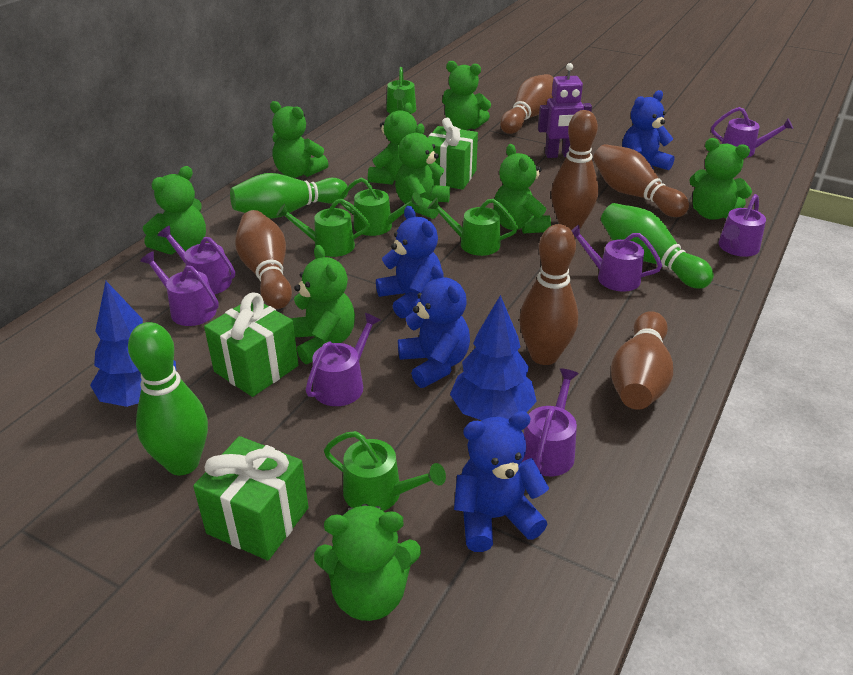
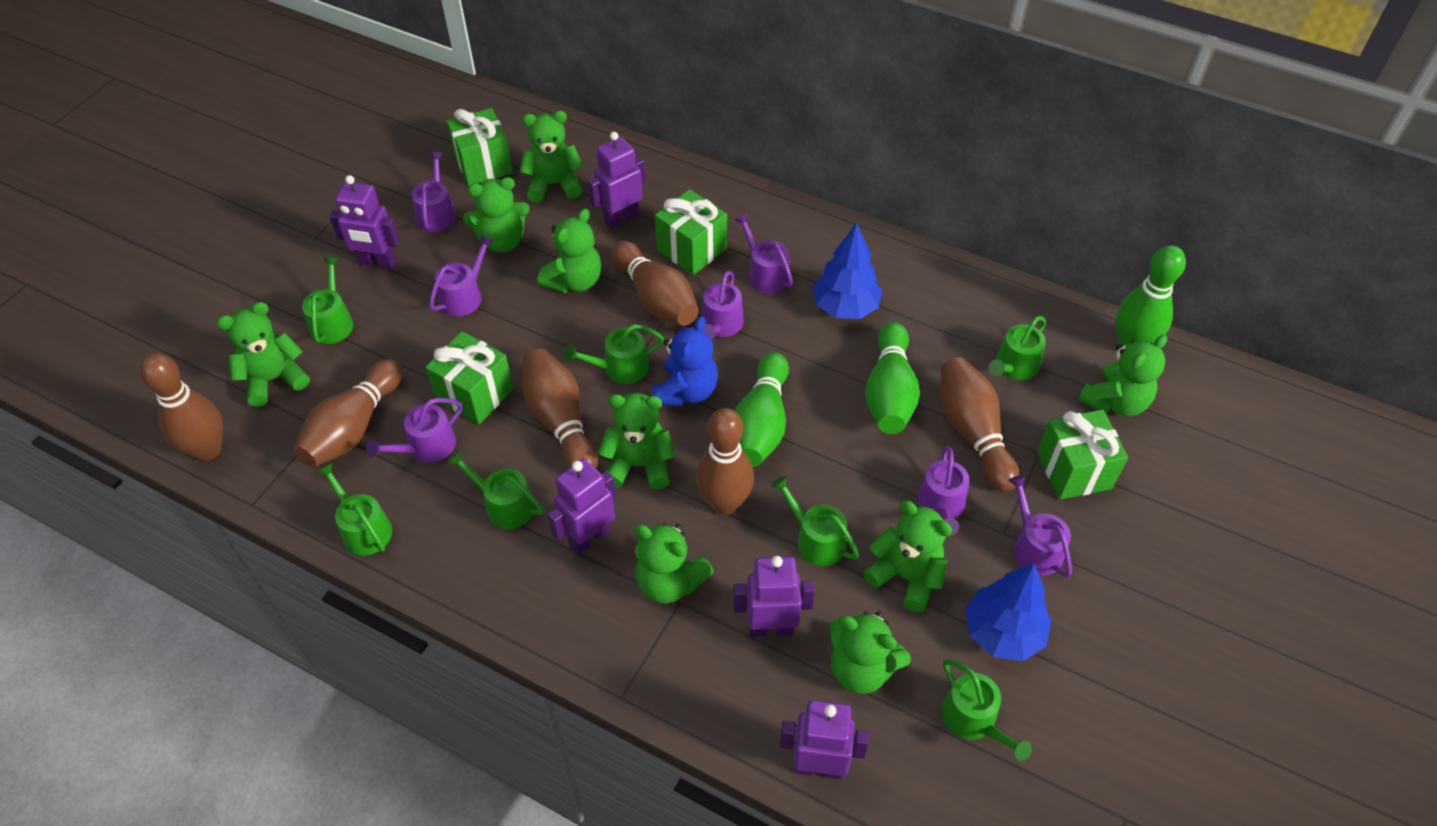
blue teddy bear: [376,206,441,318] [398,264,470,388] [454,411,549,552] [622,90,675,170] = 4 -> [652,316,718,407] = 1
green gift: [193,436,309,560] [204,292,299,397] [428,118,478,190] = 3 -> [425,331,514,425] [447,108,513,186] [655,189,727,275] [1037,410,1128,500] = 4
green watering can: [276,199,370,257] [324,431,446,511] [339,178,423,236] [386,67,416,114] [427,198,518,256] = 5 -> [302,257,353,344] [317,463,392,556] [447,450,544,529] [564,324,664,384] [771,476,859,566] [941,659,1032,761] [988,316,1046,380] = 7
purple robot: [538,63,592,158] = 1 -> [329,175,400,269] [547,458,616,555] [588,132,646,230] [733,556,815,637] [780,700,870,779] = 5

